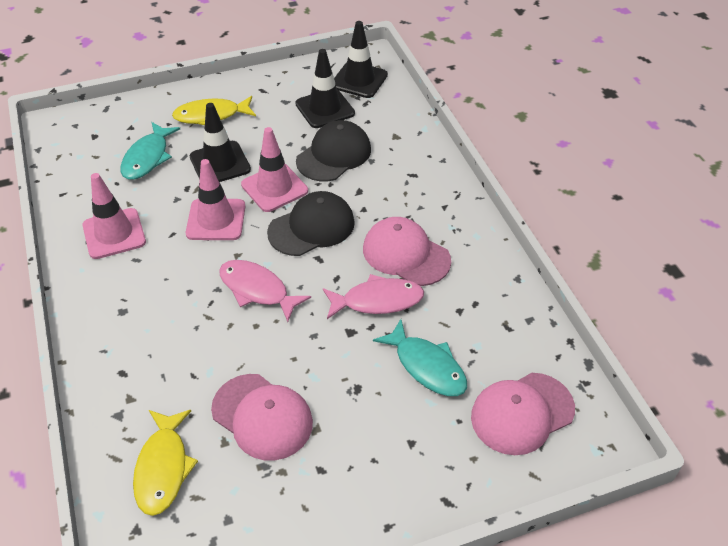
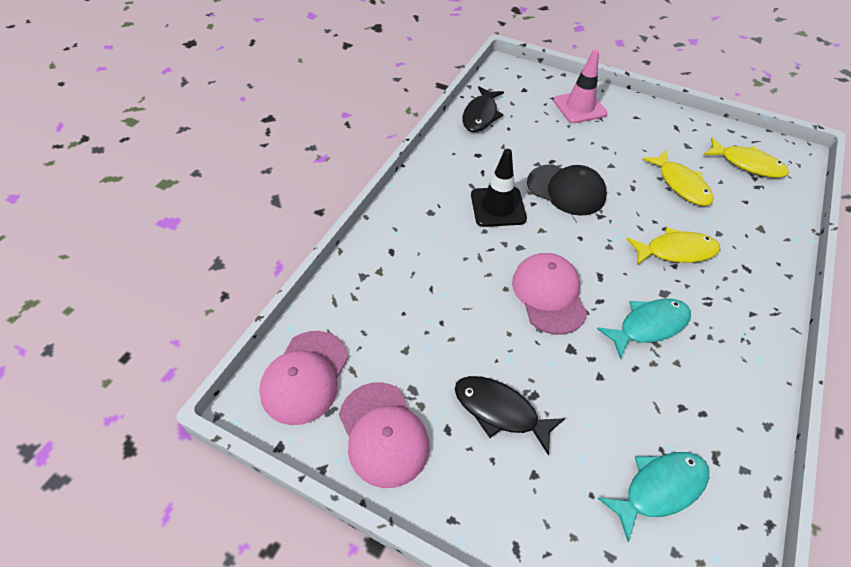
black cap: [267,191,355,256] [296,120,371,181] = 2 -> [527,164,607,216] = 1
black fish: none = 0 -> [455,376,565,455] [462,86,504,132] = 2
black traffic cone: [190,103,251,182] [295,49,355,128] [334,21,388,98] = 3 -> [471,149,527,227] = 1
pink fish: [219,260,311,322] [323,274,424,319] = 2 -> none = 0
pink traffic cone: [82,173,146,259] [186,159,246,240] [241,127,308,212] = 3 -> [553,50,608,123] = 1
yellow fish: [133,410,198,516] [172,96,256,125] = 2 -> [627,227,720,265] [642,150,713,206] [704,137,789,178] = 3

